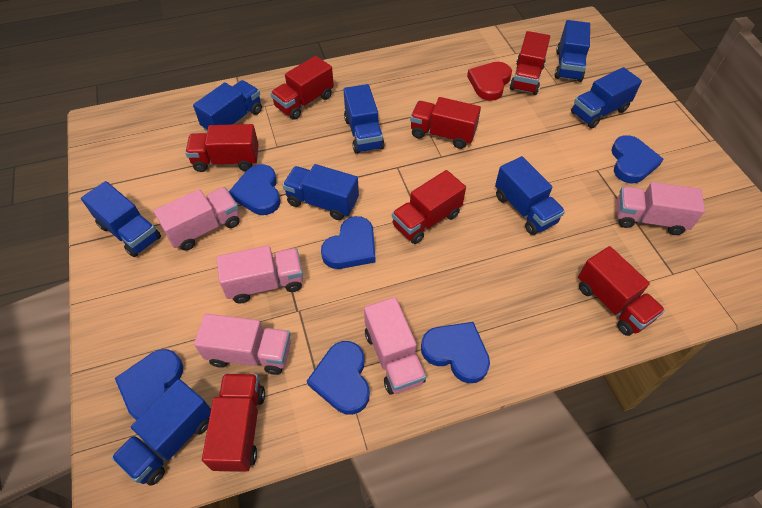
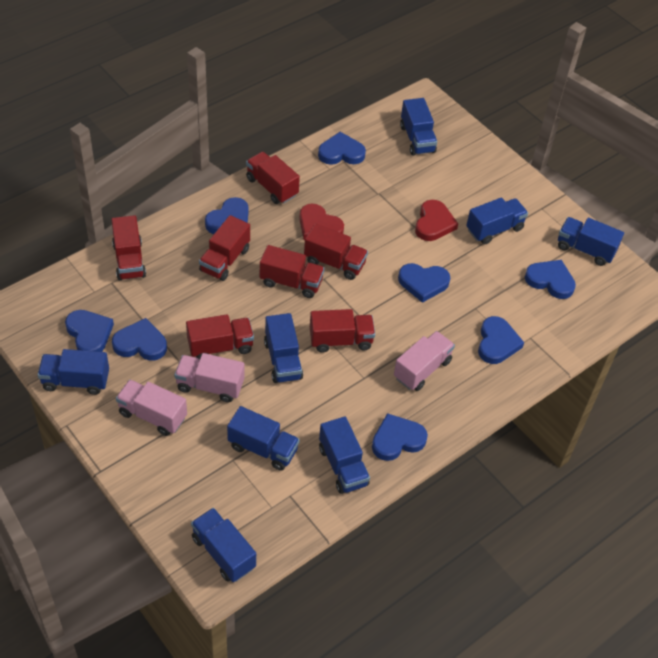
blue heart: [115,349,183,420] [229,164,281,215] [307,341,370,415] [321,216,375,269] [421,322,490,383] [611,135,663,183] = 6 -> [65,310,114,352] [112,318,167,361] [205,197,249,234] [318,132,366,165] [372,413,428,461] [398,263,450,303] [478,316,524,364] [525,260,576,299] = 8
pink truck: [154,187,240,251] [194,314,291,375] [217,246,303,304] [364,297,426,395] [616,182,705,235] = 5 -> [116,379,187,436] [174,353,244,402] [394,331,455,391] = 3
red heart: [467,62,512,101] = 1 -> [299,204,344,240] [415,200,458,241] = 2

